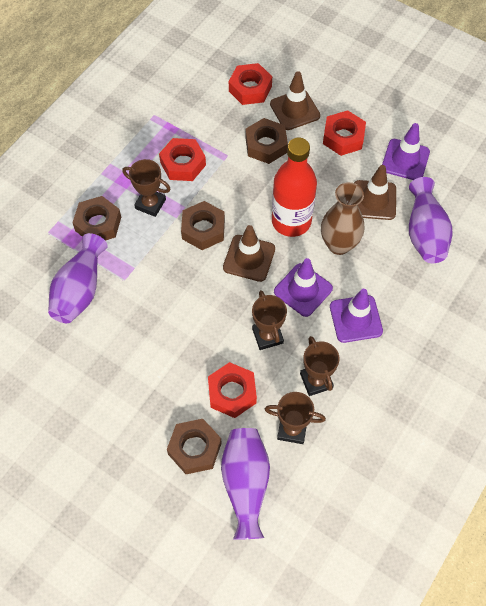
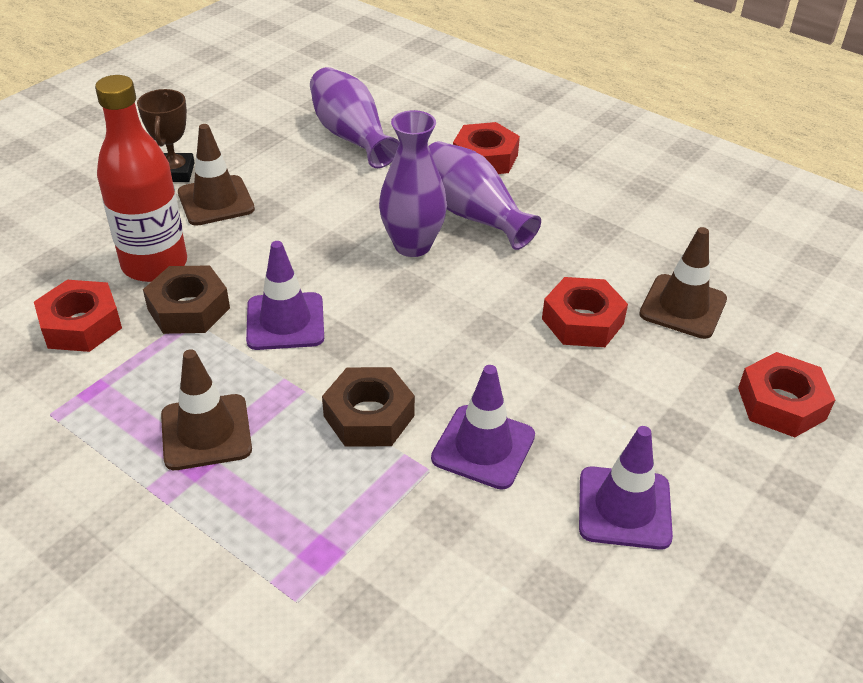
brown nut: [73,196,121,241] [167,419,222,474] [181,201,225,250] [245,118,288,164] = 4 -> [143,265,230,334] [322,367,415,447] = 2
brown trophy: [122,159,171,217] [252,290,287,350] [264,392,326,444] [300,336,340,396] = 4 -> [137,89,195,182] = 1
brown vase: [321,182,364,255] = 1 -> none = 0

